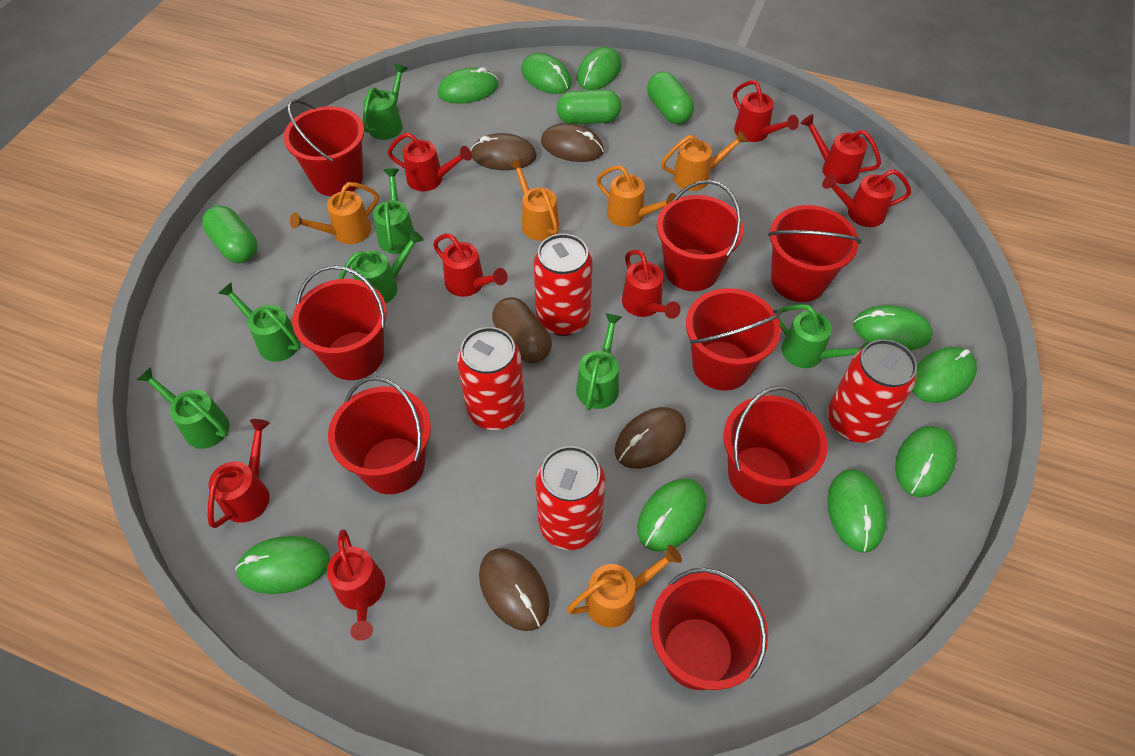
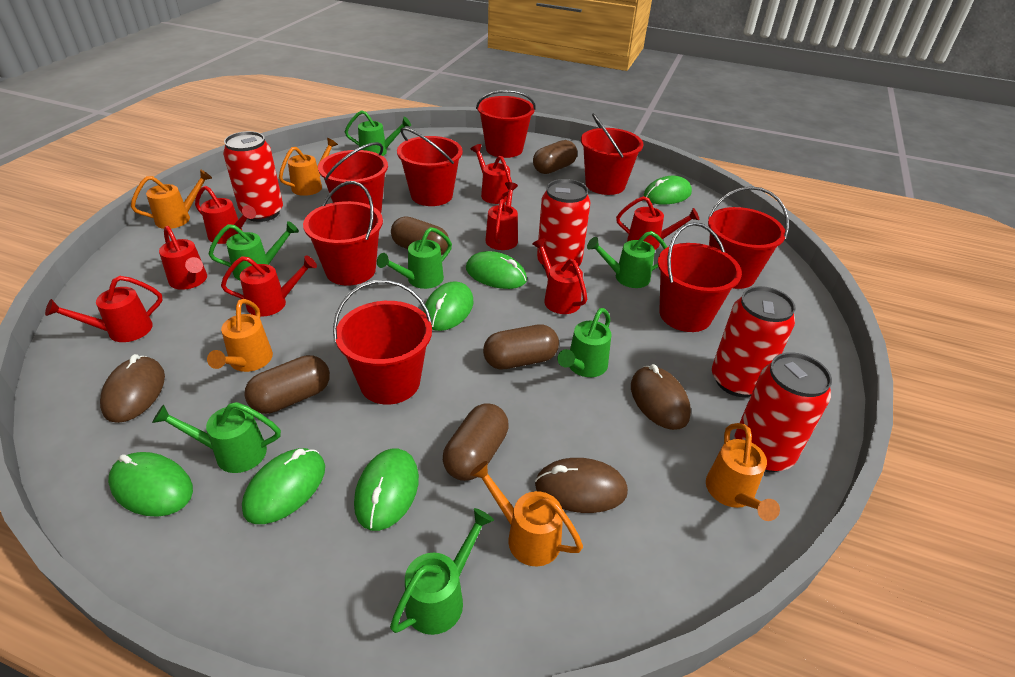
brown capsule: [492,297,552,363] = 1 -> [244,355,330,414] [391,217,449,256] [443,403,509,481] [483,324,559,369] [533,140,577,174] = 5
brown mouse: [470,133,537,170] [479,548,550,631] [541,123,604,162] [615,407,686,469] = 4 -> [100,354,165,423] [535,458,628,513] [631,364,691,430] = 3
green capsule: [202,206,258,263] [557,89,621,124] [647,72,694,124] = 3 -> none = 0
green mouse: [235,536,330,594] [438,67,499,104] [521,53,572,94] [577,47,622,90] [637,479,706,552] [828,469,887,553] [853,305,933,350] [895,426,956,497] [912,347,977,403] = 9 -> [108,452,193,517] [242,448,325,524] [354,448,419,531] [423,281,473,331] [466,251,527,289] [644,176,692,205] = 6

